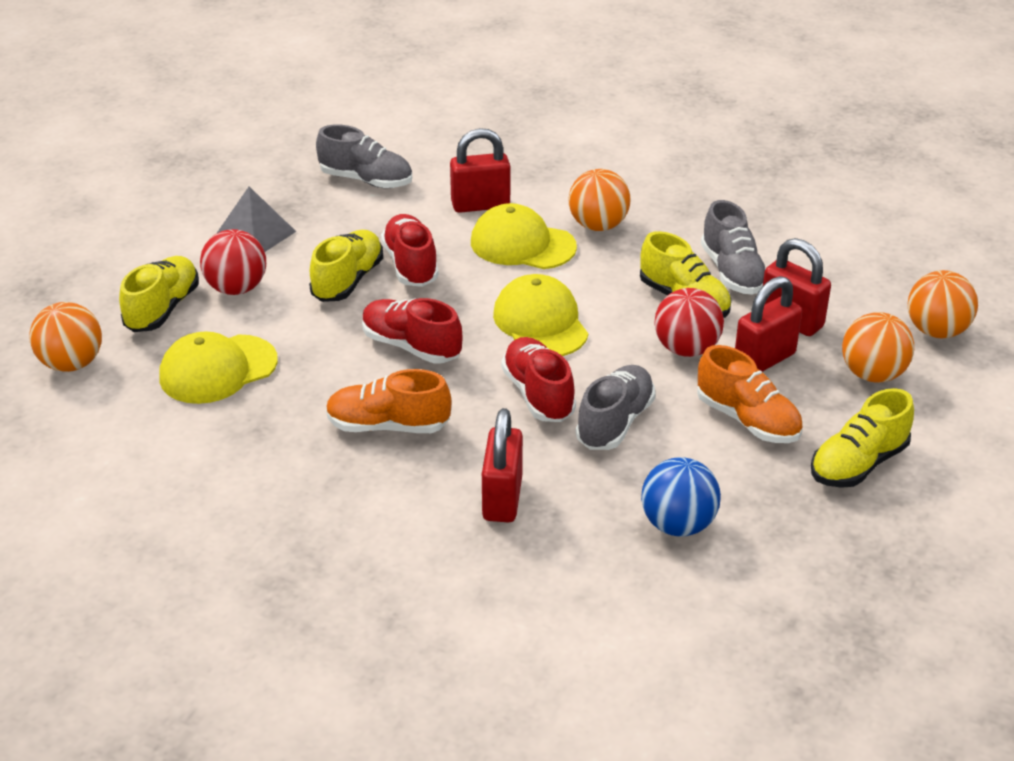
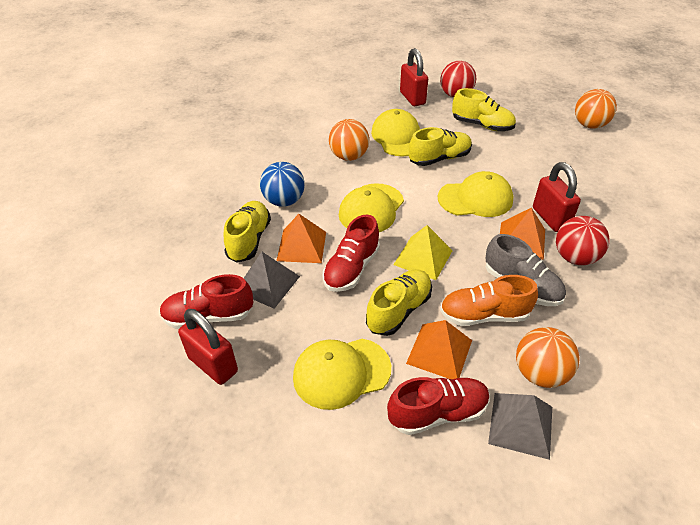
grey pyramid: [216,187,296,252] = 1 -> [244,252,300,309] [488,393,552,460] = 2
grey shoe: [316,124,412,188] [576,365,655,450] [701,200,766,295] = 3 -> [486,234,566,306] = 1
orange ball: [30,302,102,372] [569,169,630,231] [842,312,914,383] [908,270,978,338] = 4 -> [329,119,369,161] [516,327,579,388] [575,89,617,129] = 3
orange pyramid: none = 0 -> [276,214,326,263] [406,320,472,379] [500,208,545,260] = 3
orange shoe: [326,369,452,433] [697,345,803,443] = 2 -> [440,275,538,326] = 1
red padlock: [450,128,510,213] [482,408,523,522] [735,276,802,372] [763,238,831,336] = 4 -> [178,309,238,385] [400,48,428,106] [533,162,581,232] = 3
yellow cap: [159,331,278,404] [471,203,577,269] [493,274,588,356] = 3 -> [293,339,391,410] [339,183,404,232] [371,109,420,157] [438,171,513,217] = 4
yellow pyramid: none = 0 -> [393,225,453,280] = 1

